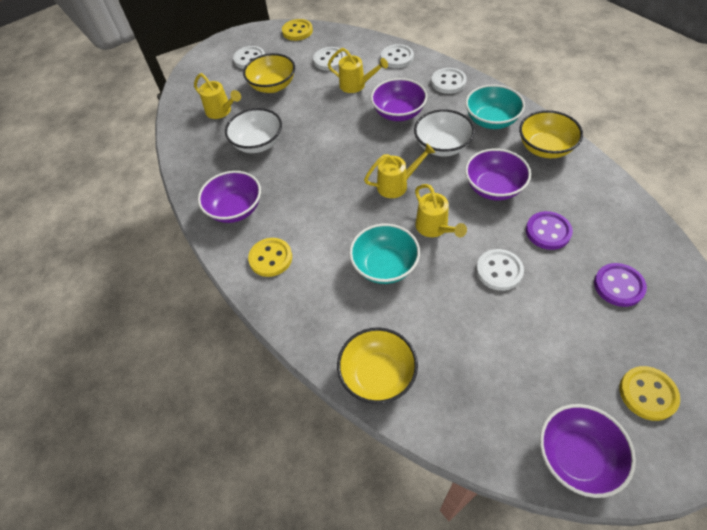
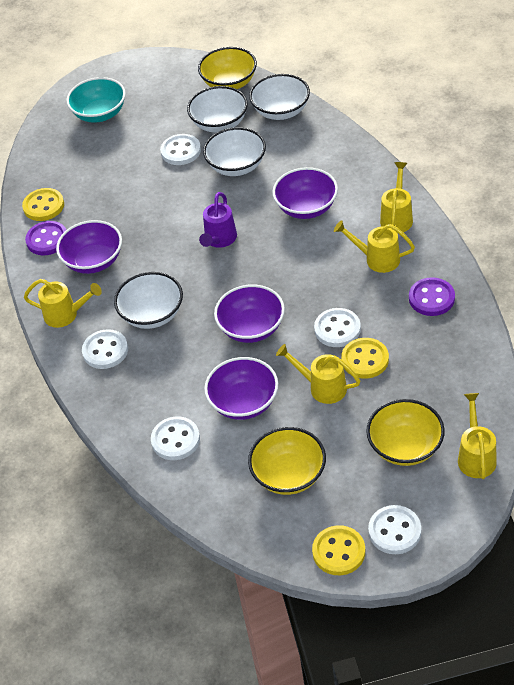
purple watering can: none = 0 -> [199,192,237,248] = 1
turquoise bowl: [349,224,420,284] [465,84,525,129] = 2 -> [66,77,126,123] = 1
white bowl: [225,108,282,153] [414,109,475,156] = 2 -> [114,272,183,329] [187,86,248,132] [203,127,266,176] [249,74,310,120] = 4
yellow watering can: [194,73,241,119] [327,48,388,93] [364,143,435,198] [415,184,467,237] = 4 -> [24,279,102,328] [276,344,360,404] [334,220,415,273] [380,162,413,232] [458,393,497,479] = 5

